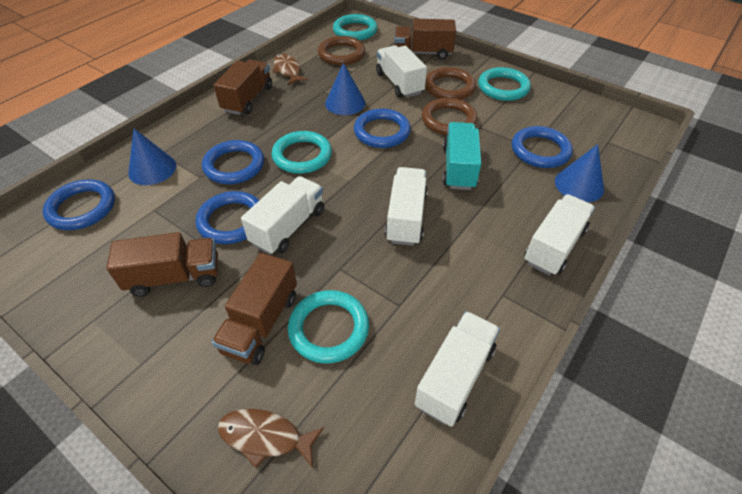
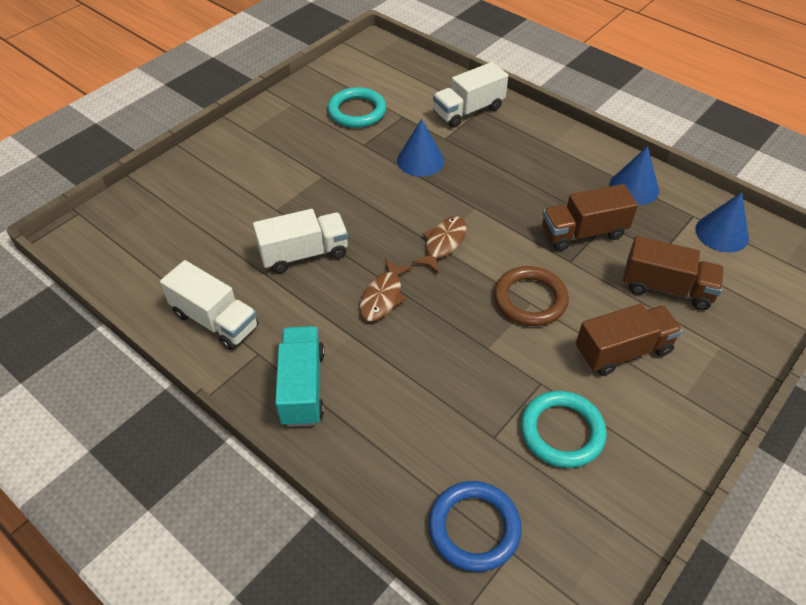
blue ring: [43,179,115,230] [195,191,259,244] [202,140,264,184] [354,109,411,148] [512,126,573,168] = 5 -> [429,481,522,572] = 1
brown ring: [318,36,365,65] [422,98,478,135] [425,67,476,100] = 3 -> [494,266,569,326] = 1
brown truck: [106,232,218,297] [212,253,297,365] [214,59,272,115] [394,19,456,60] = 4 -> [542,184,638,251] [576,304,683,376] [623,236,724,310] = 3
turquoise ring: [272,131,332,174] [288,290,369,363] [333,14,378,40] [478,67,531,101] = 4 -> [328,87,386,128] [521,391,607,468] = 2
white truck: [241,176,324,255] [376,45,427,98] [385,167,428,246] [415,311,500,427] [524,194,595,275] = 5 -> [160,260,259,350] [253,209,348,273] [433,62,508,128] = 3

